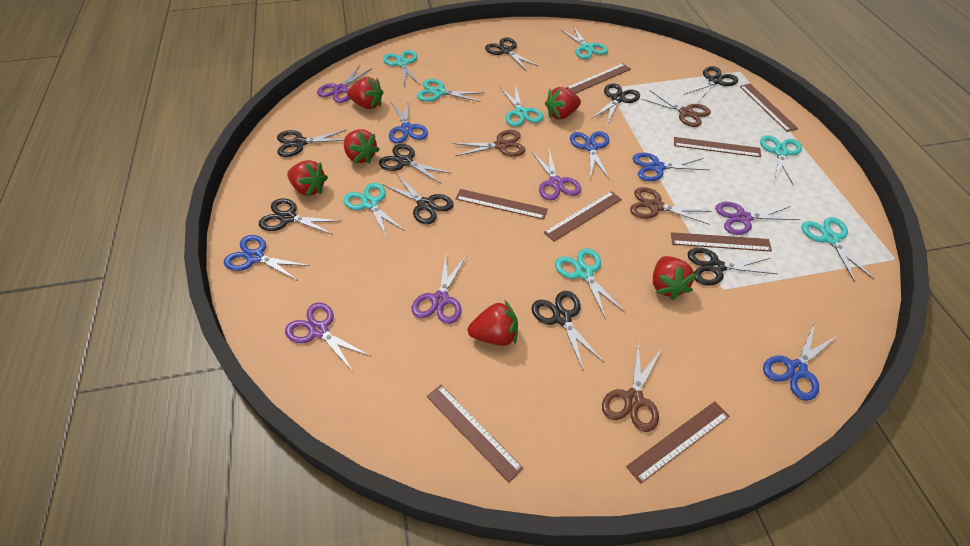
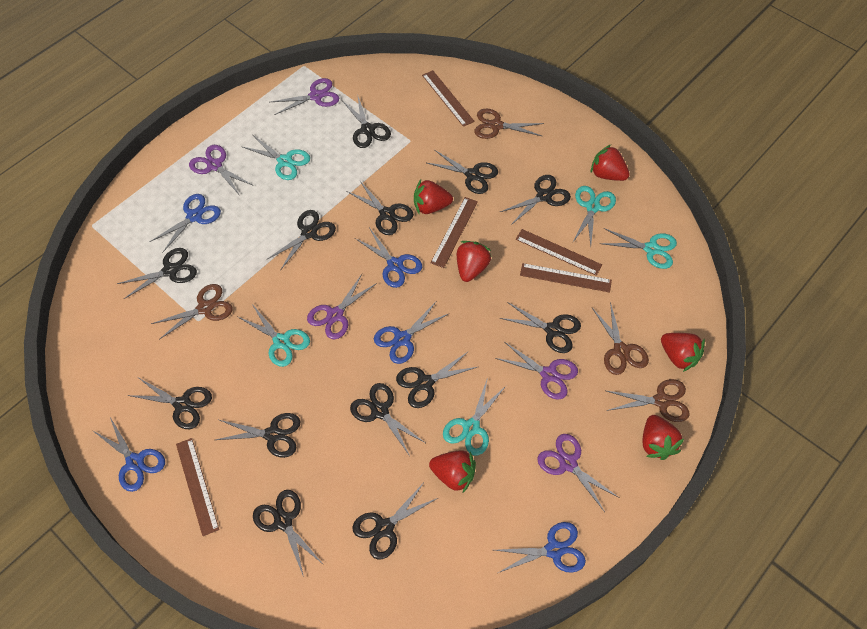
black scissors: [259,198,341,235] [277,130,346,157] [379,144,452,184] [383,174,454,224] [485,37,539,71] [531,291,604,370] [591,83,640,125] [684,66,738,102] [688,248,777,285] = 9 -> [117,248,197,299] [127,378,212,429] [216,413,301,458] [253,490,324,577] [266,210,336,271] [342,97,391,148] [346,181,414,235] [350,383,425,456] [352,484,438,560] [396,351,477,408] [427,150,498,194] [500,175,571,225] [500,302,581,353] = 13
brown ruler: [427,385,524,483] [456,189,548,220] [543,191,622,242] [566,63,631,94] [626,401,729,484] [671,232,772,251] [674,137,761,157] [739,84,799,132] = 8 -> [176,438,219,536] [422,70,475,127] [431,197,478,268] [516,229,602,276] [520,263,612,293] = 5
turquoise scissors: [343,183,405,238] [383,50,420,86] [417,79,484,102] [500,84,543,127] [555,248,625,320] [560,26,608,59] [760,135,802,186] [802,217,874,282] = 8 -> [238,304,310,367] [241,135,310,180] [443,377,506,455] [573,186,616,246] [600,228,677,269] = 5

